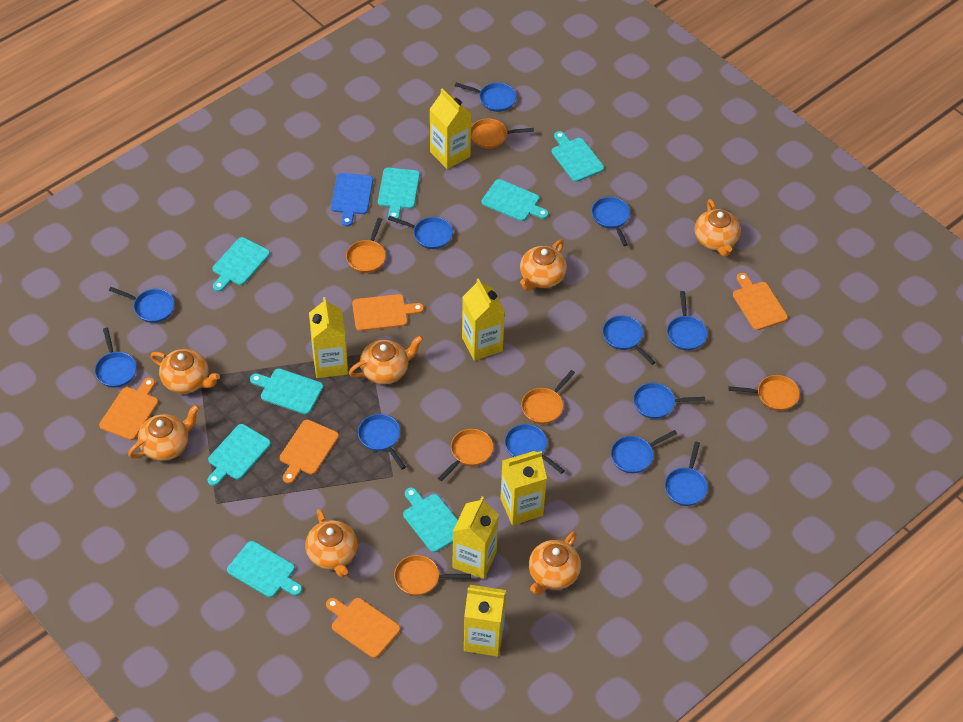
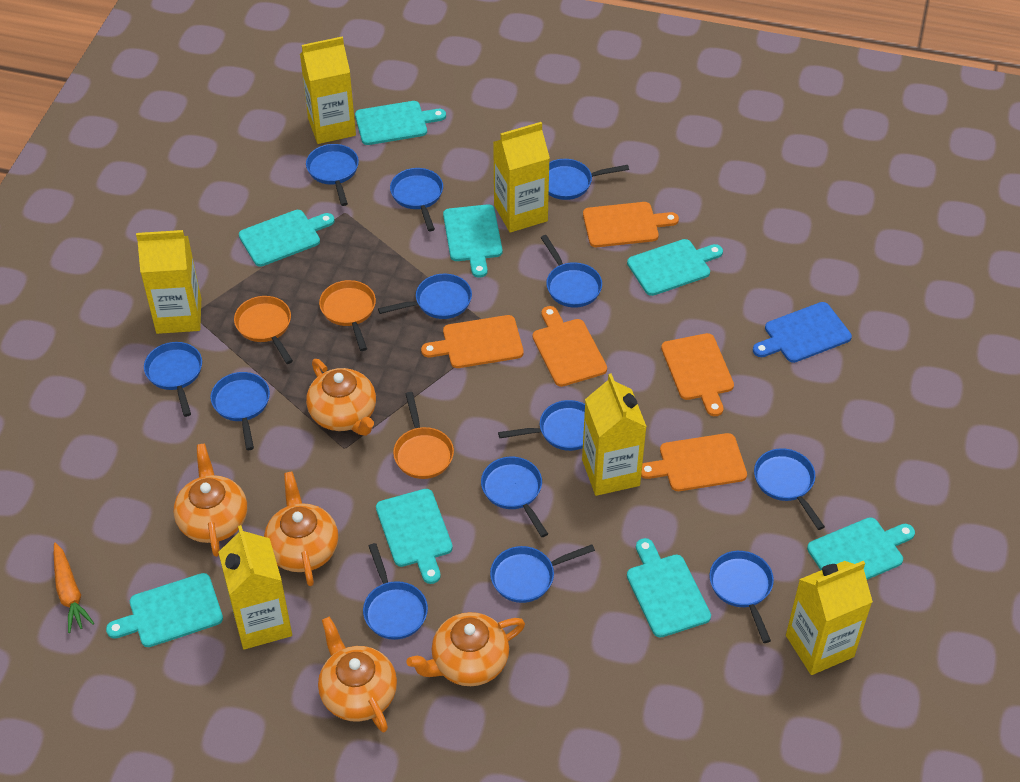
blue pan: [95,328,137,388] [109,287,175,323] [358,414,406,470] [388,216,453,249] [455,83,516,112] [505,424,565,474] [591,197,630,246] [602,315,655,365] [611,430,677,473] [633,383,705,419] [665,442,708,506] [667,291,707,351] = 12 -> [144,342,202,417] [210,372,270,450] [306,144,359,206] [363,543,428,640] [378,274,472,319] [390,168,443,231] [481,457,548,537] [490,544,595,603] [498,400,585,451] [541,235,602,308] [549,159,629,200] [709,551,774,643] [754,448,825,530] = 13
orange carrot: none = 0 -> [54,543,94,633] = 1
orange pan: [346,218,386,273] [394,555,471,596] [438,429,493,481] [471,118,534,149] [521,370,575,424] [728,375,800,411] = 6 -> [234,296,293,364] [319,280,376,351] [393,392,454,479] = 3
orange teapot: [128,404,200,461] [151,349,220,394] [305,509,357,577] [349,336,423,384] [520,240,567,291] [529,531,581,595] [695,199,741,257] = 7 -> [174,443,247,557] [264,472,338,586] [306,359,376,436] [318,616,397,732] [406,612,525,686] = 5

